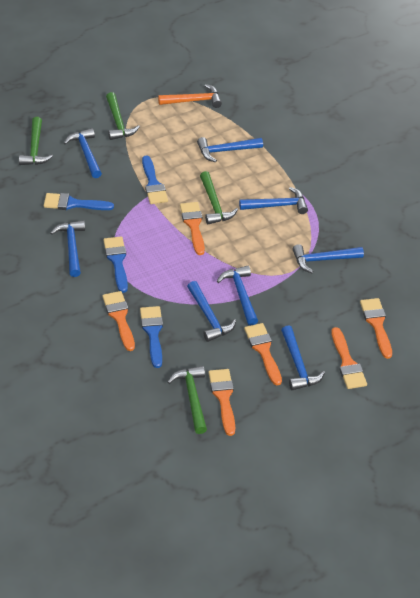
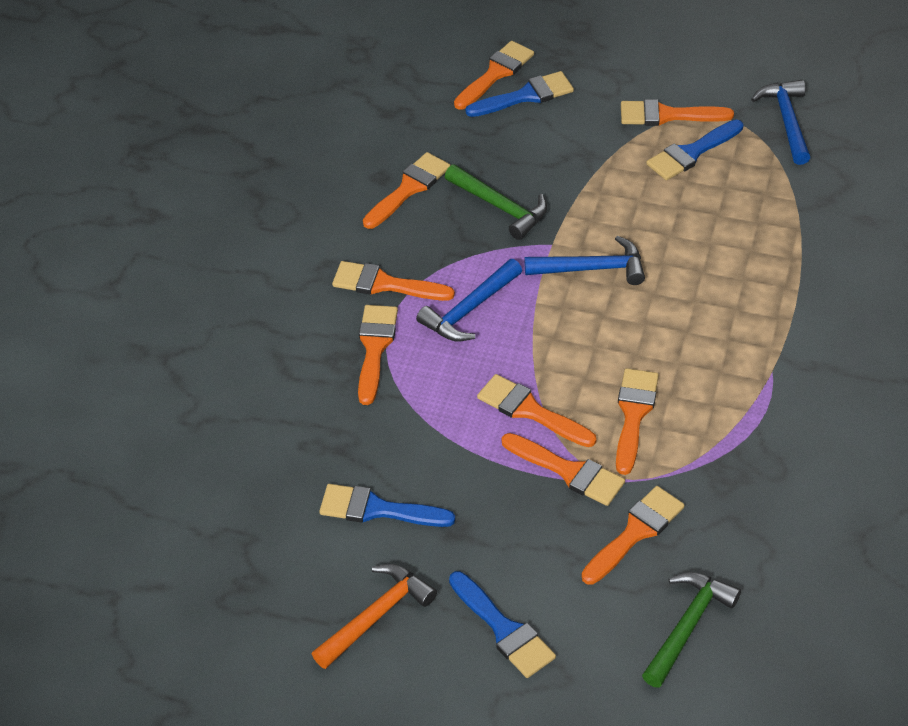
blue hammer: [50,220,85,277] [64,128,102,178] [187,281,236,342] [197,137,263,162] [217,266,258,326] [239,187,308,214] [281,326,325,390] [292,244,364,273] = 8 -> [416,259,522,341] [524,236,645,285] [751,80,810,165] = 3
green hammer: [19,117,53,165] [106,92,140,140] [167,366,207,434] [200,171,238,224] = 4 -> [445,165,547,240] [642,572,741,688] = 2
orange brush: [102,291,135,351] [180,202,205,255] [209,369,235,436] [244,323,282,385] [331,327,367,389] [360,298,392,359] = 6 -> [332,261,455,301] [358,305,398,405] [363,152,450,229] [454,41,534,110] [477,374,596,447] [502,433,625,506] [581,486,685,585] [616,368,659,475] [621,99,734,126] = 9

